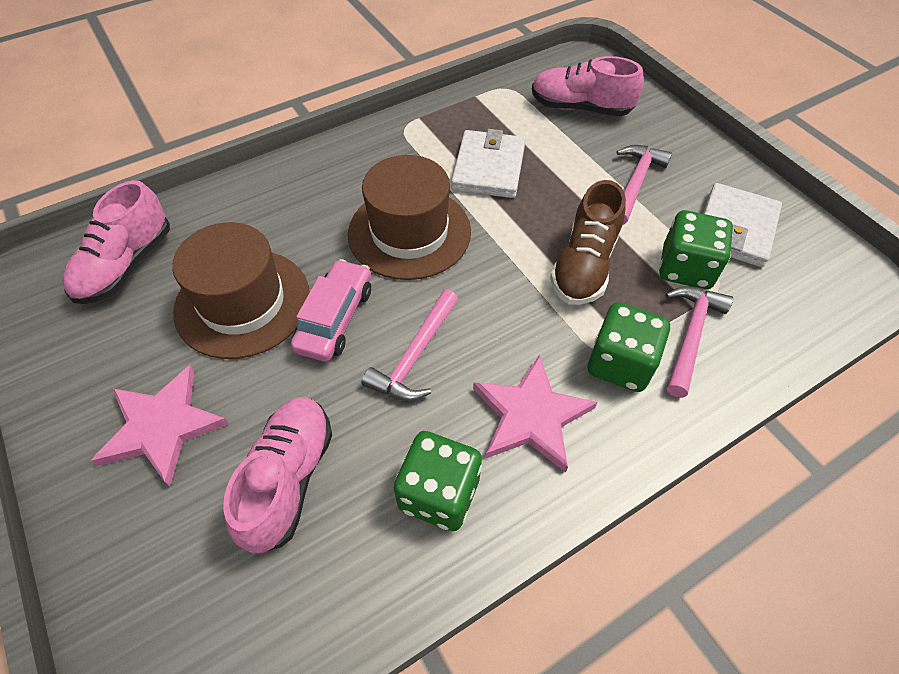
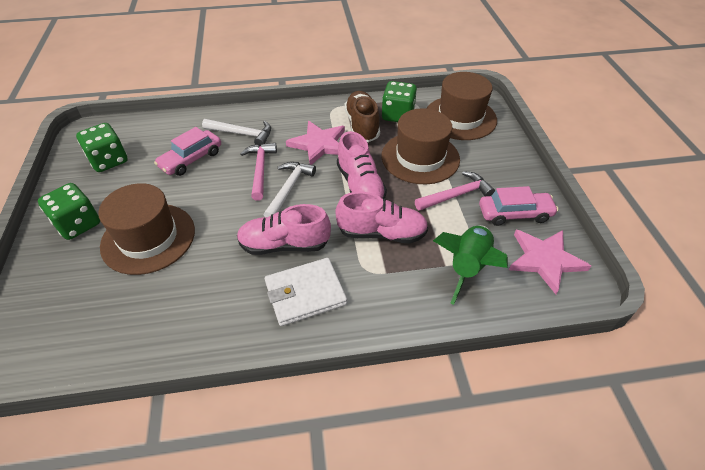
brown hat: [172,222,310,359] [348,155,471,280] = 2 -> [98,183,195,275] [382,108,460,184] [427,72,497,140] = 3
green rocket: none = 0 -> [433,225,508,305] = 1
pink car: [291,259,371,361] = 1 -> [154,127,221,176] [479,186,558,226] = 2
pink hammer: [362,289,459,401] [616,145,672,225] [666,286,733,397] = 3 -> [240,143,277,201] [415,171,495,211] = 2
white hammer: none = 0 -> [202,119,271,146] [264,162,316,217] = 2
white wallet: [451,129,525,198] [703,183,782,267] = 2 -> [265,258,347,326] = 1

